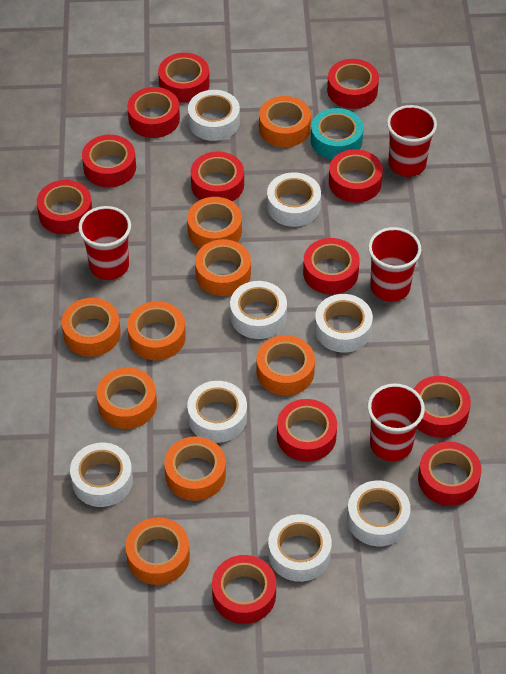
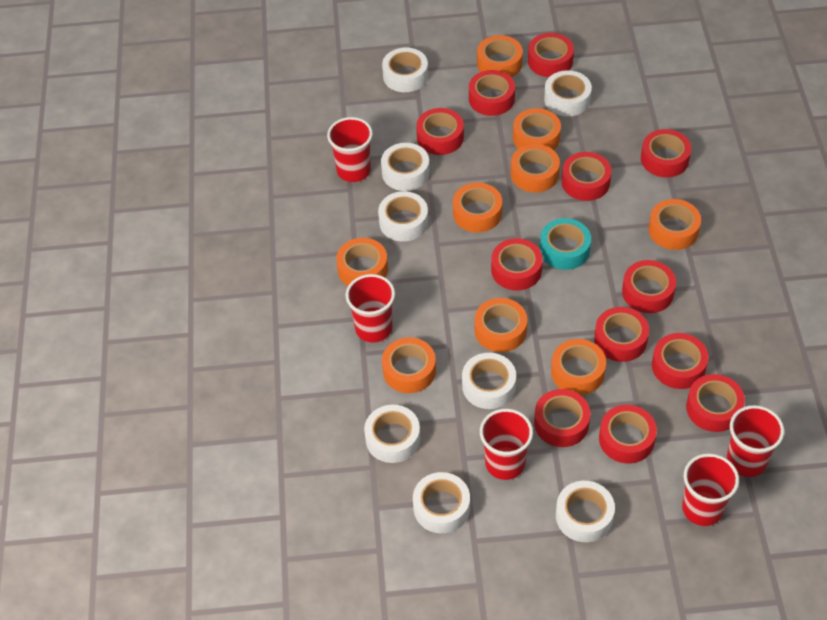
red cup: [78,206,131,280] [367,384,425,461] [368,227,422,302] [387,105,437,177] = 4 -> [327,117,373,182] [346,274,395,343] [480,409,533,480] [682,453,739,526] [727,405,784,477] = 5

